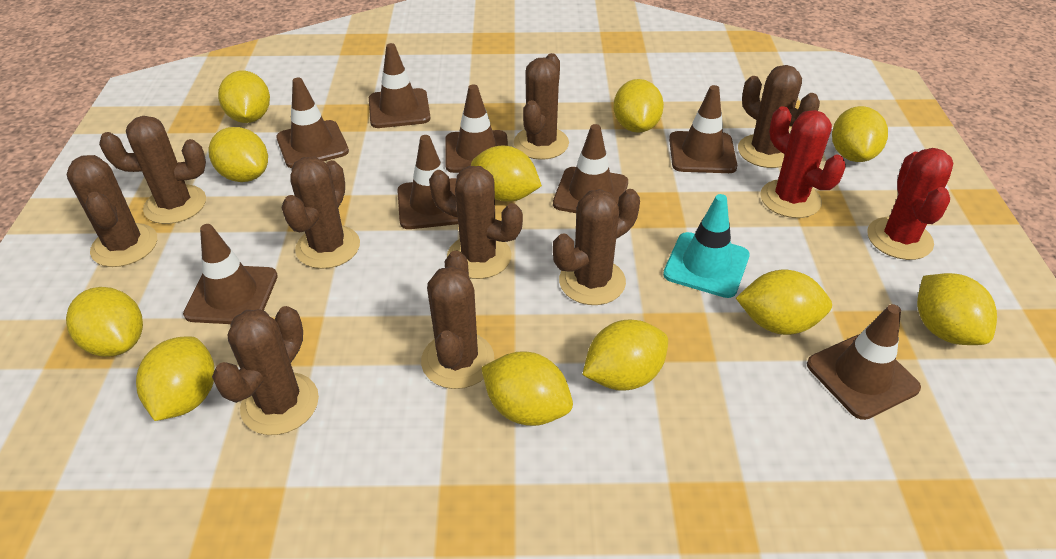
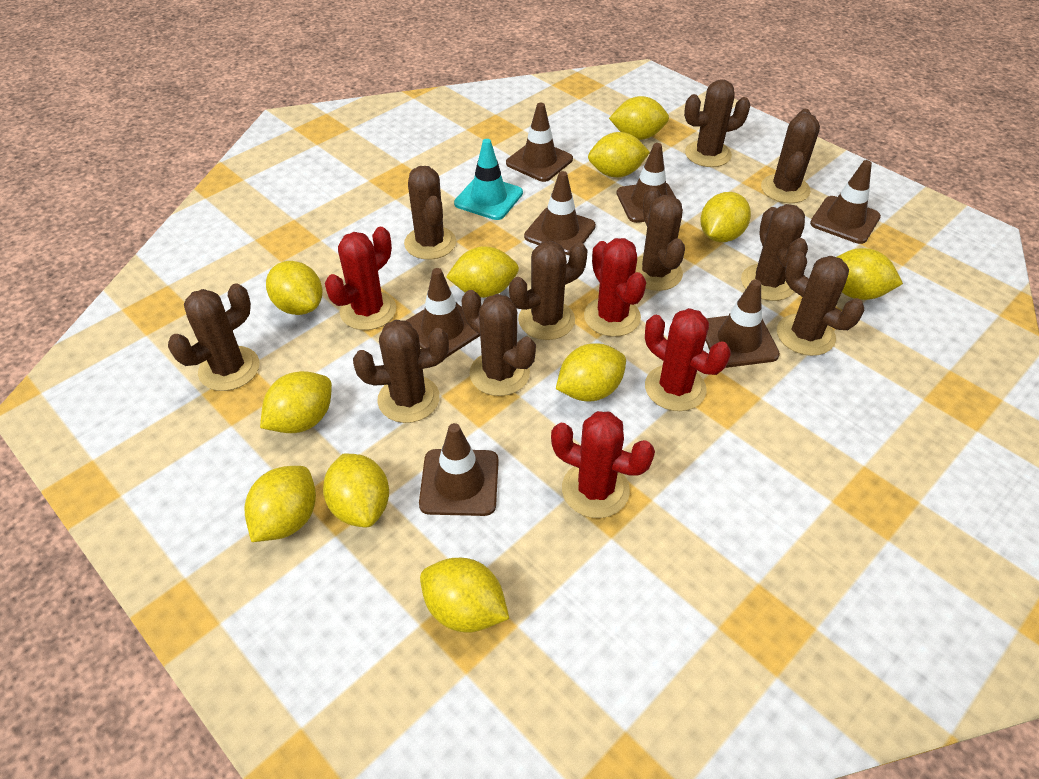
brown cactus: [66,155,157,267] [99,116,206,224] [212,306,319,435] [282,156,360,269] [421,251,494,389] [429,166,523,279] [514,53,569,160] [553,189,640,305] [738,65,820,168] = 9 -> [168,283,259,391] [353,320,449,423] [404,166,456,260] [462,290,536,396] [509,241,588,340] [635,187,685,291] [684,79,750,167] [741,204,808,301] [761,109,820,203] [777,251,864,356] = 10
brown traffic cone: [183,224,278,324] [276,78,349,168] [369,43,430,128] [397,135,458,229] [445,85,508,173] [553,124,628,213] [669,85,737,173] [807,304,921,420] = 8 -> [406,268,480,358] [419,423,499,516] [506,103,573,182] [524,171,596,255] [617,143,683,223] [705,279,780,368] [810,160,881,244] = 7
red cactus: [760,106,846,218] [867,148,953,260] = 2 -> [325,227,396,330] [551,411,655,518] [584,238,646,337] [645,308,731,411] = 4

